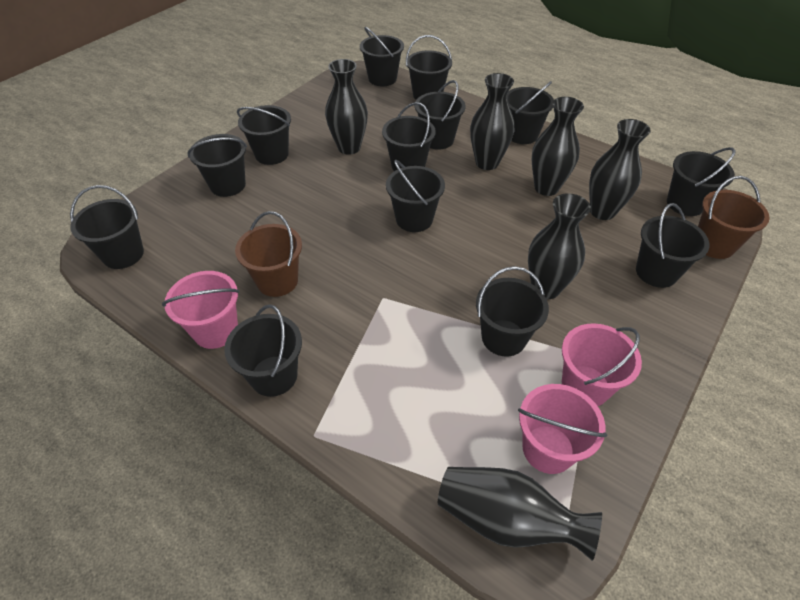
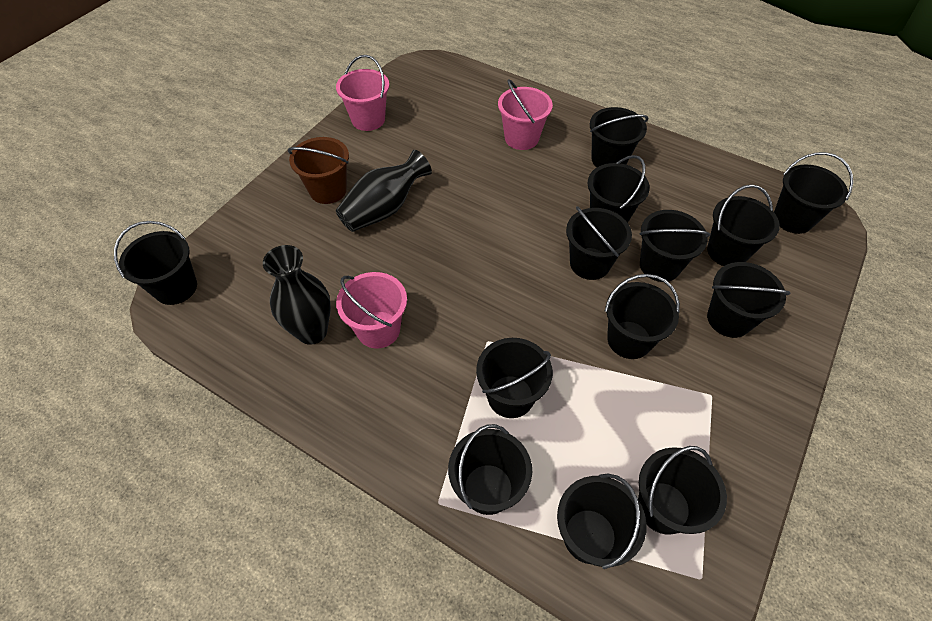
black vase: [325,59,368,155] [438,467,602,561] [470,73,514,170] [528,193,591,299] [531,97,584,196] [589,119,651,220] = 6 -> [263,245,331,345] [336,150,432,232] = 2
brown bucket: [235,211,302,297] [698,176,770,259] = 2 -> [288,137,349,204] = 1

